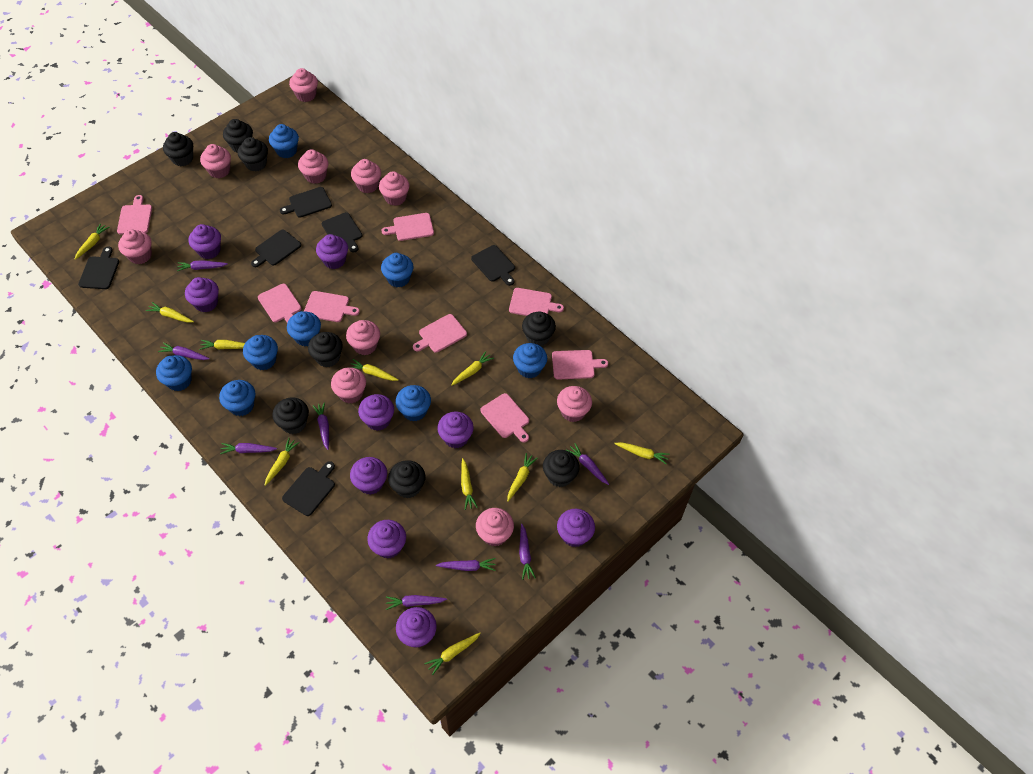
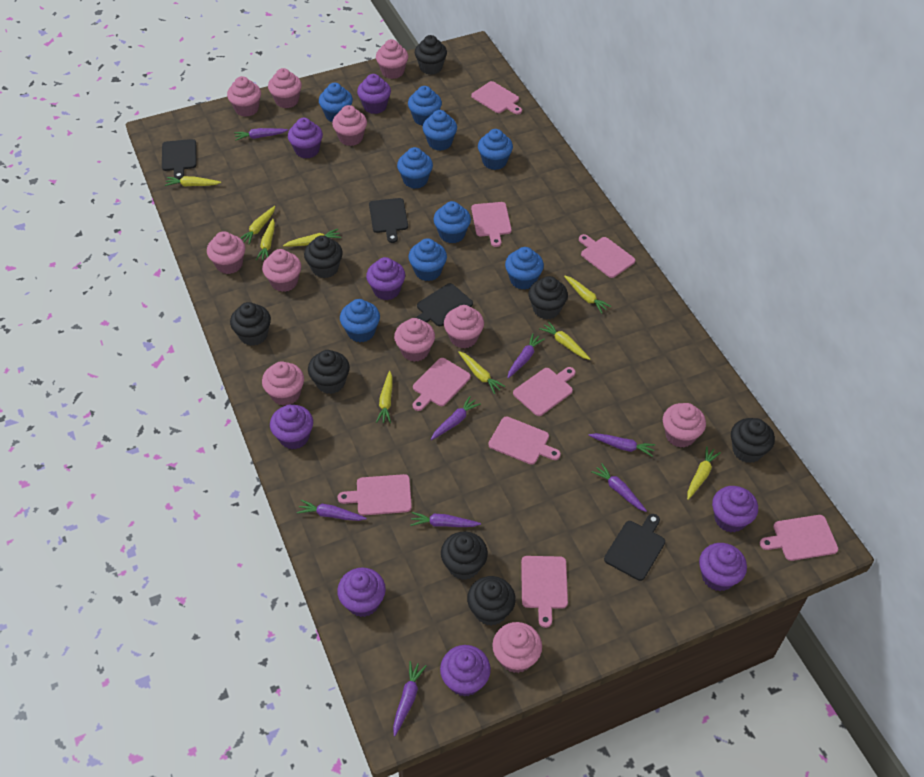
black cutting board: [78,246,119,289] [251,230,301,267] [280,187,332,218] [282,461,335,516] [322,212,362,252] [471,245,515,286] = 6 -> [162,139,196,180] [369,198,408,243] [415,283,473,326] [604,514,665,581] = 4
blue cupcake: [156,355,192,391] [219,380,255,416] [243,335,278,370] [269,124,299,158] [287,311,321,346] [381,253,414,288] [396,385,431,422] [513,343,547,378] = 8 -> [319,83,353,122] [340,299,380,342] [397,147,433,189] [408,86,442,126] [408,238,447,281] [423,110,457,151] [433,201,471,244] [478,129,513,170] [505,247,544,290] = 9
pink cupcake: [118,229,152,264] [200,144,231,178] [289,68,318,102] [298,149,328,184] [331,367,366,403] [346,320,380,355] [351,159,381,193] [379,171,409,206] [476,508,514,546] [557,386,592,422] = 10 -> [207,231,245,274] [227,76,261,117] [262,249,301,292] [262,361,304,406] [268,68,302,108] [332,105,367,146] [376,39,408,79] [394,318,435,362] [444,305,484,348] [492,622,542,673] [663,403,706,448] = 11
pink cutting board: [117,195,152,234] [258,284,301,323] [304,291,360,322] [382,213,434,241] [413,314,467,353] [480,393,529,442] [509,288,564,316] [552,350,608,380] = 8 -> [338,474,412,516] [413,358,471,411] [471,81,522,114] [471,202,511,247] [488,417,561,465] [513,367,575,416] [521,556,568,628] [579,234,635,278] [760,515,838,561] = 9
purple cupcake: [185,277,219,312] [189,224,221,259] [316,234,348,269] [350,457,387,495] [358,394,394,431] [367,520,406,559] [396,607,437,648] [437,412,474,448] [557,509,595,547] = 9 -> [270,405,313,449] [288,118,323,159] [337,567,386,617] [357,74,391,114] [366,257,405,300] [440,645,491,697] [699,543,747,591] [712,486,758,533] = 8
yellow carrot: [75,223,109,260] [146,302,194,323] [199,340,245,350] [264,438,300,486] [350,359,399,381] [425,633,481,675] [451,351,494,386] [461,458,478,510] [507,453,537,501] [614,442,670,465] = 10 -> [165,176,221,187] [240,206,275,244] [256,219,275,261] [283,229,341,247] [376,371,392,423] [458,351,505,394] [539,321,590,360] [564,276,611,313] [687,446,721,500] = 9

